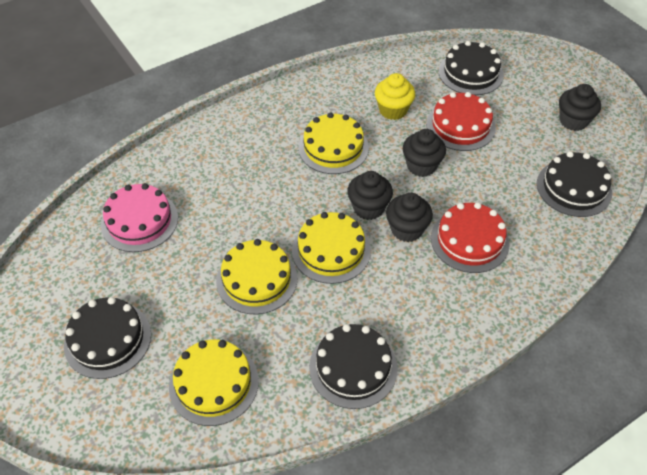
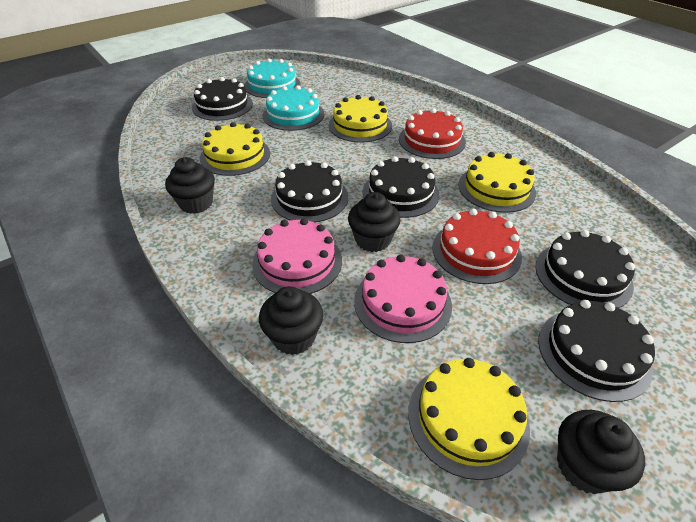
black cake: [64,297,151,379] [309,324,397,409] [439,41,504,95] [537,151,612,217] = 4 -> [192,77,253,121] [271,160,348,222] [363,156,439,218] [535,230,635,308] [538,300,655,402] = 5
pink cake: [101,183,178,252] = 1 -> [252,218,342,294] [354,255,452,343] = 2
turquoise cake: none = 0 -> [244,59,300,98] [263,85,324,131] = 2
yellow cupcake: [375,73,415,120] = 1 -> none = 0

